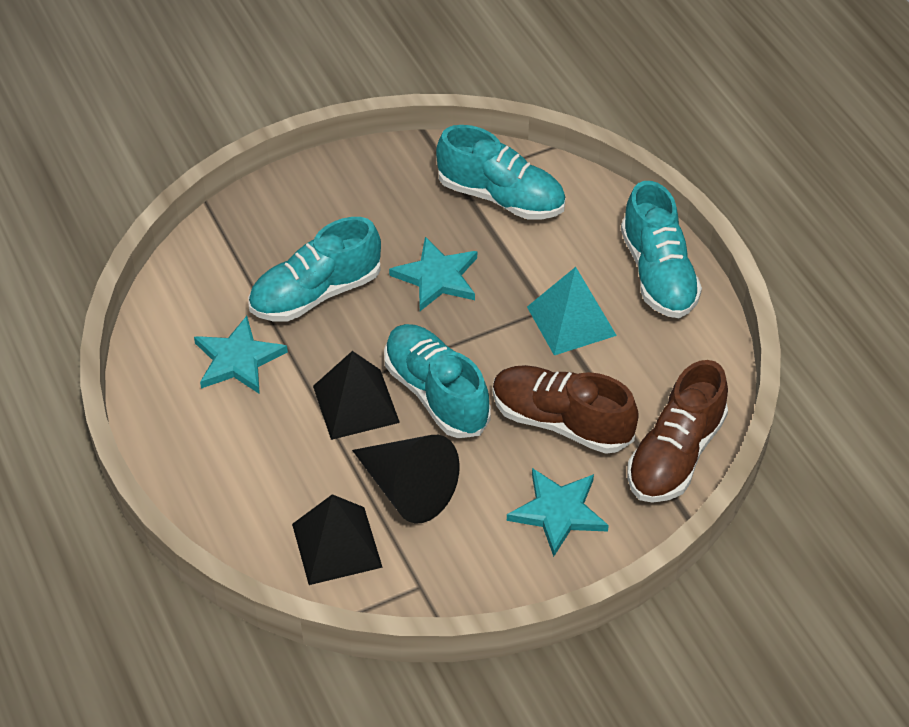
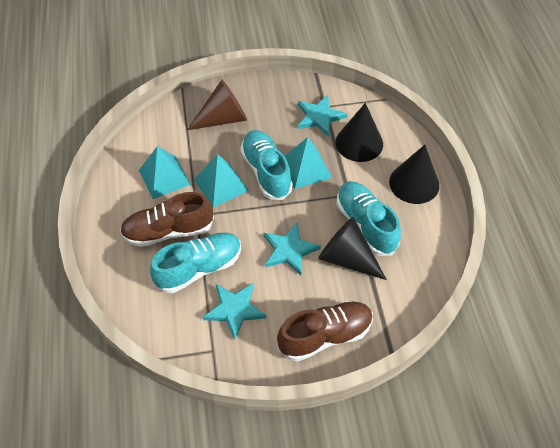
black cone: [352,435,460,524] = 1 -> [318,217,387,280] [335,103,383,162] [389,145,439,204] = 3
black pyramid: [292,494,383,585] [313,351,400,440] = 2 -> none = 0
brown cone: none = 0 -> [187,80,247,130] = 1
turquoise pyramid: [527,267,617,355] = 1 -> [139,146,191,199] [194,154,249,208] [285,137,332,189] = 3
turquoise shoe: [248,217,381,322] [384,324,491,438] [436,125,566,220] [621,181,702,318] = 4 -> [150,233,241,293] [240,130,293,200] [336,181,401,256] = 3

